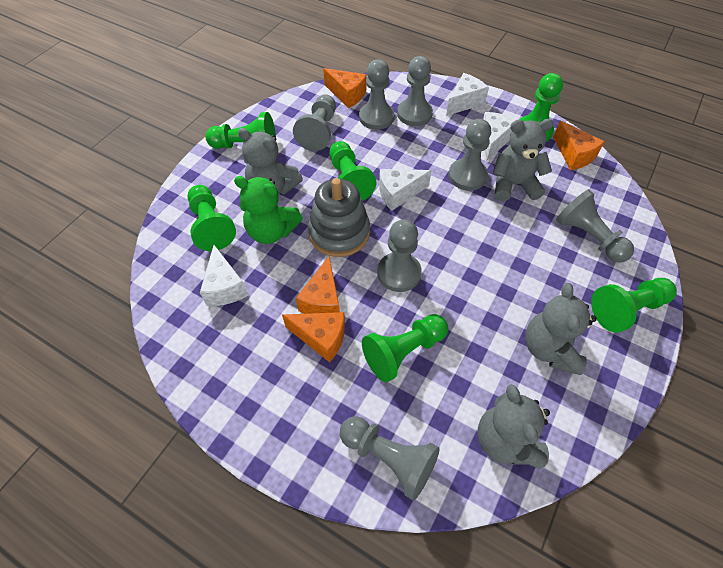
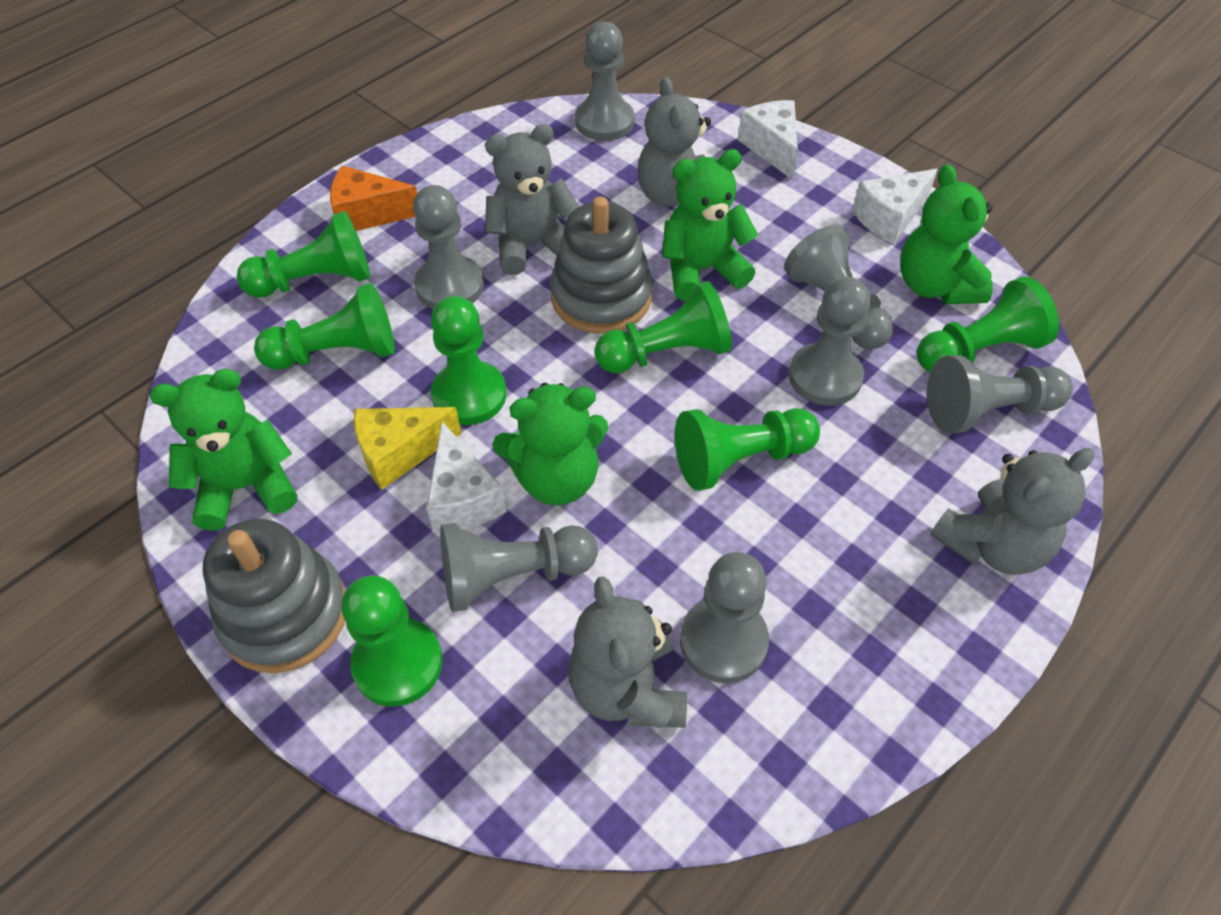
green pawn: [188,185,236,251] [205,112,276,149] [329,141,376,201] [362,314,448,382] [520,73,563,142] [591,278,677,332] = 6 -> [237,211,370,298] [254,283,395,370] [341,575,442,707] [431,296,506,425] [594,281,732,373] [675,408,820,491] [917,276,1059,372] = 7
green teddy bear: [234,176,303,244] = 1 -> [150,369,297,531] [493,383,609,505] [662,149,758,301] [900,164,993,304] = 4
grey stacking toy: [308,178,370,257] = 1 -> [203,519,346,673] [550,196,653,334] = 2
orange cheese: [282,312,345,362] [296,256,340,314] [323,68,367,108] [553,121,605,170] = 4 -> [330,166,417,231] = 1
white cheese: [200,245,248,306] [379,169,432,211] [446,73,489,116] [483,112,517,161] = 4 -> [426,422,506,532] [738,100,798,179] [852,169,938,244] = 3
yellow cheese: none = 0 -> [354,407,462,490] = 1

